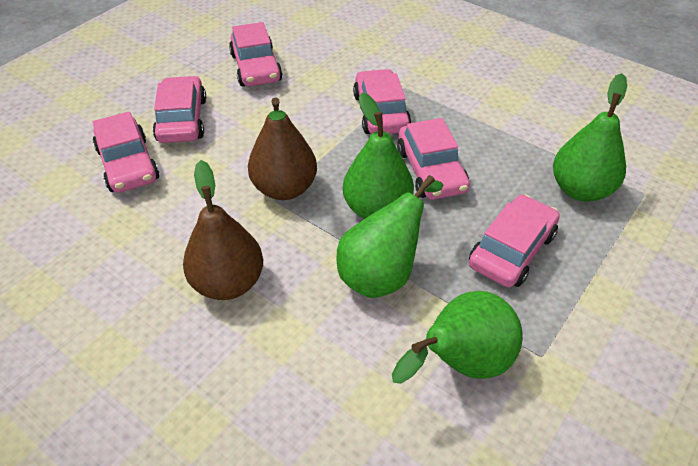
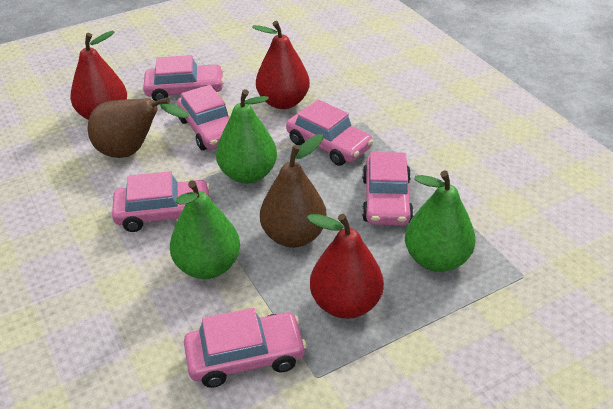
green pear: [336,175,444,298] [343,93,414,219] [392,291,523,383] [553,73,627,202] = 4 -> [170,180,240,279] [216,89,277,183] [405,170,476,272] = 3
red pear: none = 0 -> [70,31,127,120] [252,21,310,109] [307,214,384,319] = 3

